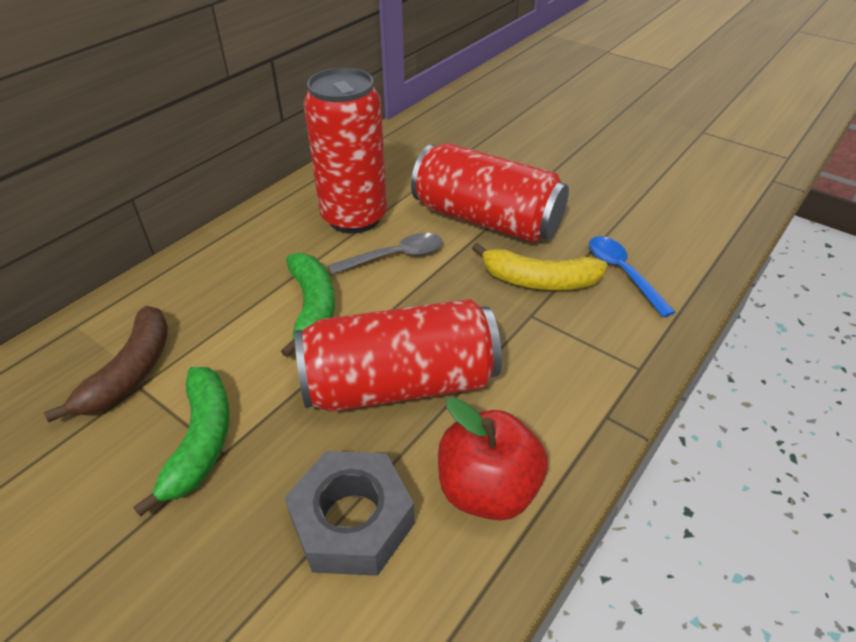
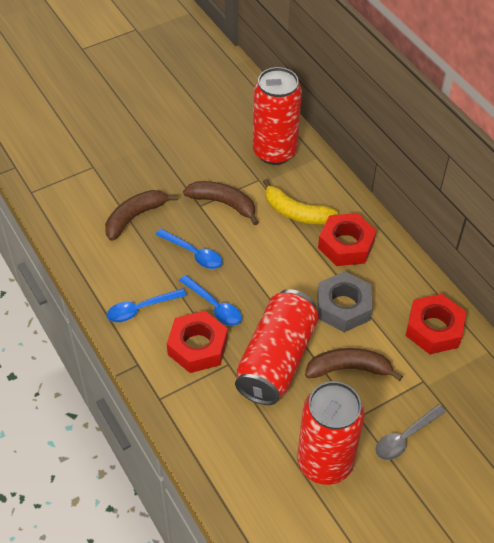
blue spoon: [589,236,675,317] = 1 -> [107,288,187,322] [156,229,222,269] [179,275,242,326] = 3
brown banana: [44,306,168,422] = 1 -> [105,190,178,241] [183,181,259,225] [305,348,403,381] = 3
green banana: [133,367,230,517] [281,253,335,358] = 2 -> none = 0
red apple: [438,397,548,521] = 1 -> none = 0
red nut: none = 0 -> [167,311,228,373] [318,213,376,266] [406,294,466,354] = 3

